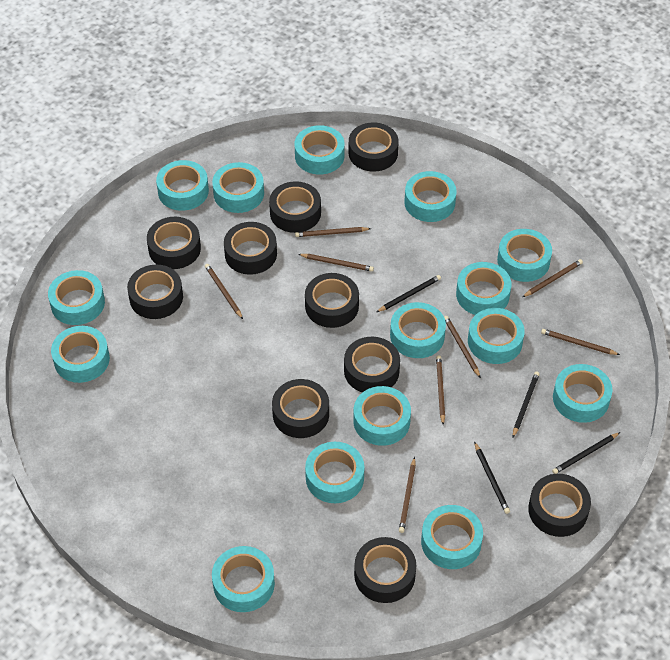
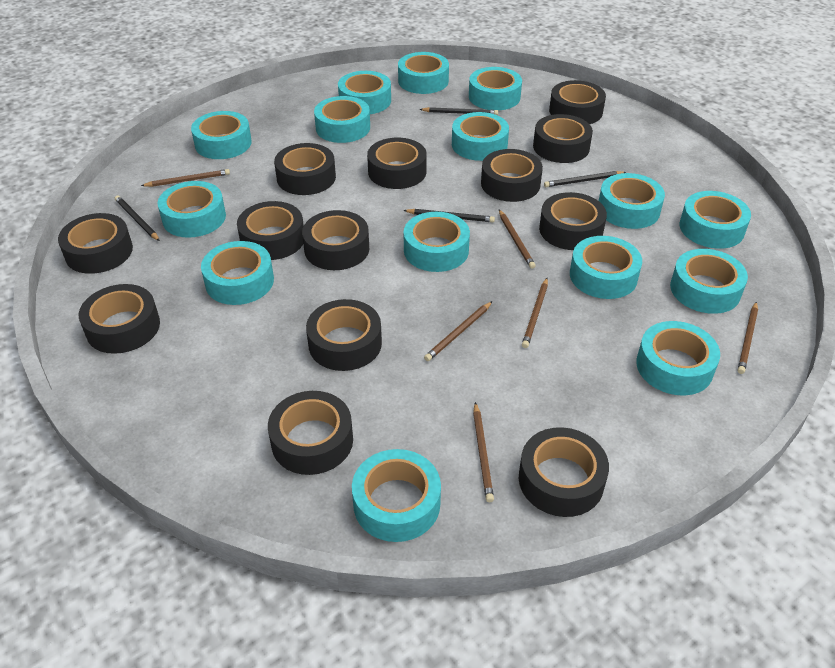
black tape: [127,264,183,319] [147,217,201,269] [224,222,277,275] [269,181,321,233] [272,379,329,438] [305,273,359,328] [344,337,400,392] [349,123,399,172] [354,537,416,603] [528,474,591,537] = 10 -> [58,213,133,274] [79,284,160,354] [237,201,304,260] [268,391,353,475] [274,143,336,195] [302,210,369,270] [306,299,382,371] [367,138,427,189] [481,149,543,202] [519,427,609,517] [533,114,593,163] [539,192,607,250] [549,80,606,124] = 13
brown pencil: [205,264,243,319] [295,227,371,237] [298,254,374,272] [399,457,416,533] [436,355,445,425] [444,316,481,378] [523,259,583,297] [541,329,620,355] = 8 -> [141,169,230,187] [424,301,492,361] [473,402,494,502] [499,210,536,269] [522,278,548,348] [738,302,758,374] = 6

